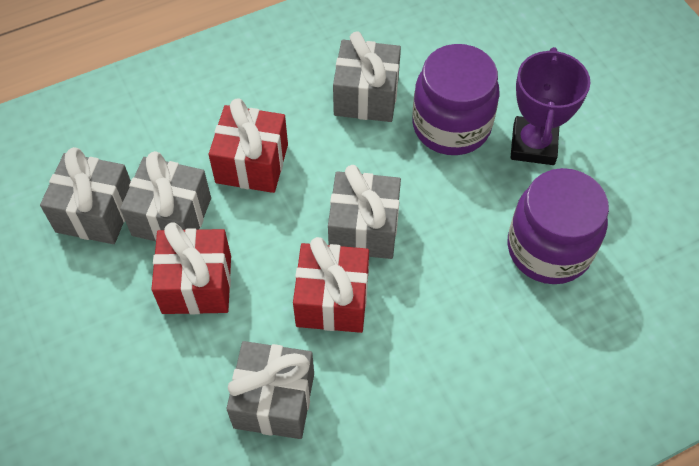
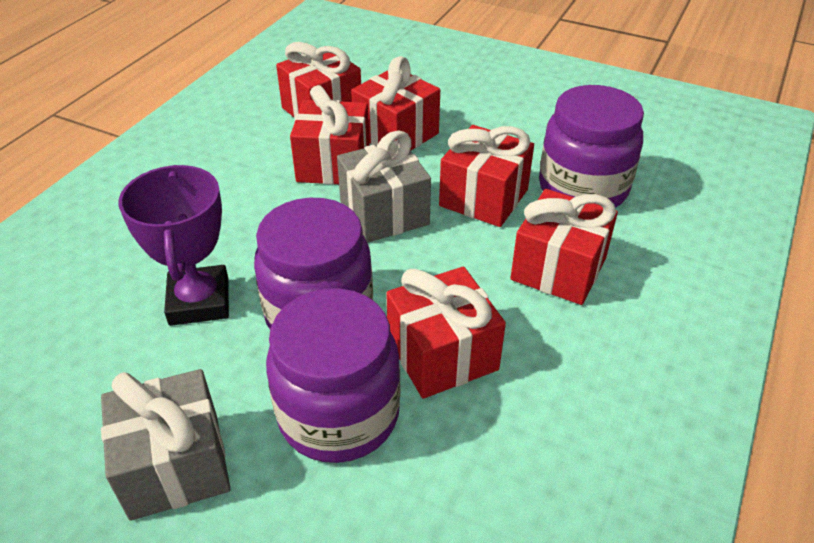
grey gift: [40,147,131,244] [120,151,211,241] [226,341,314,439] [328,165,401,259] [333,31,401,122] = 5 -> [101,369,231,521] [337,130,431,243] = 2
purple jar: [412,44,500,155] [507,168,609,284] = 2 -> [254,198,373,329] [266,288,400,463] [539,85,644,208] = 3
red gift: [151,223,231,314] [209,98,288,193] [293,237,369,333] = 3 -> [276,42,361,118] [290,85,370,185] [351,56,440,151] [386,266,506,399] [439,125,534,227] [510,189,618,305] = 6

